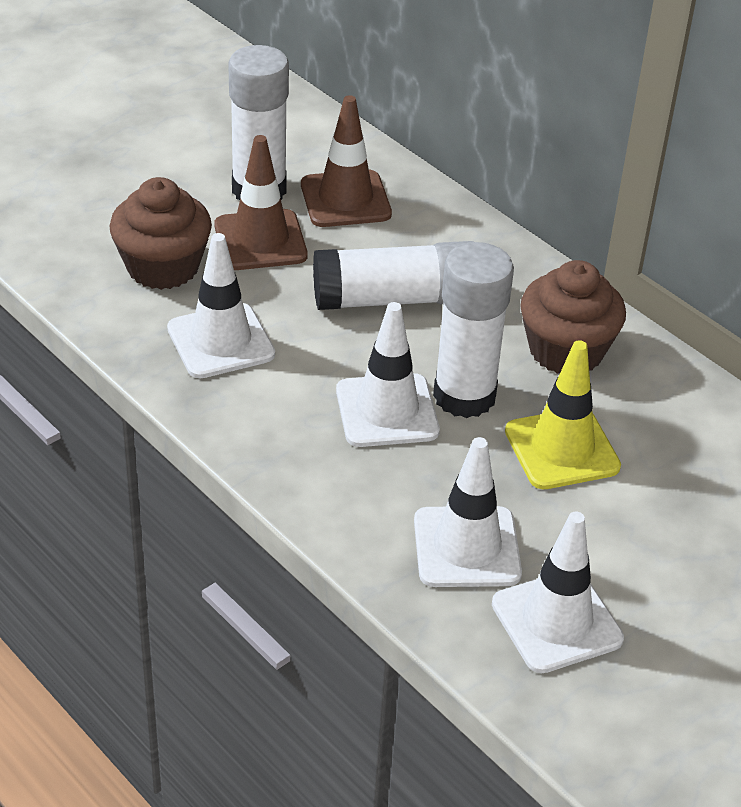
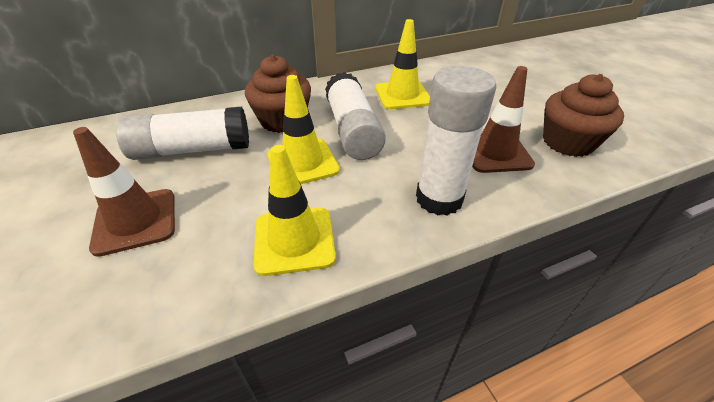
white traffic cone: [167,233,275,378] [336,302,440,447] [414,437,522,587] [492,512,624,673] = 4 -> none = 0
yellow traffic cone: [505,340,621,489] = 1 -> [254,145,336,276] [267,75,340,184] [375,19,430,109] = 3

